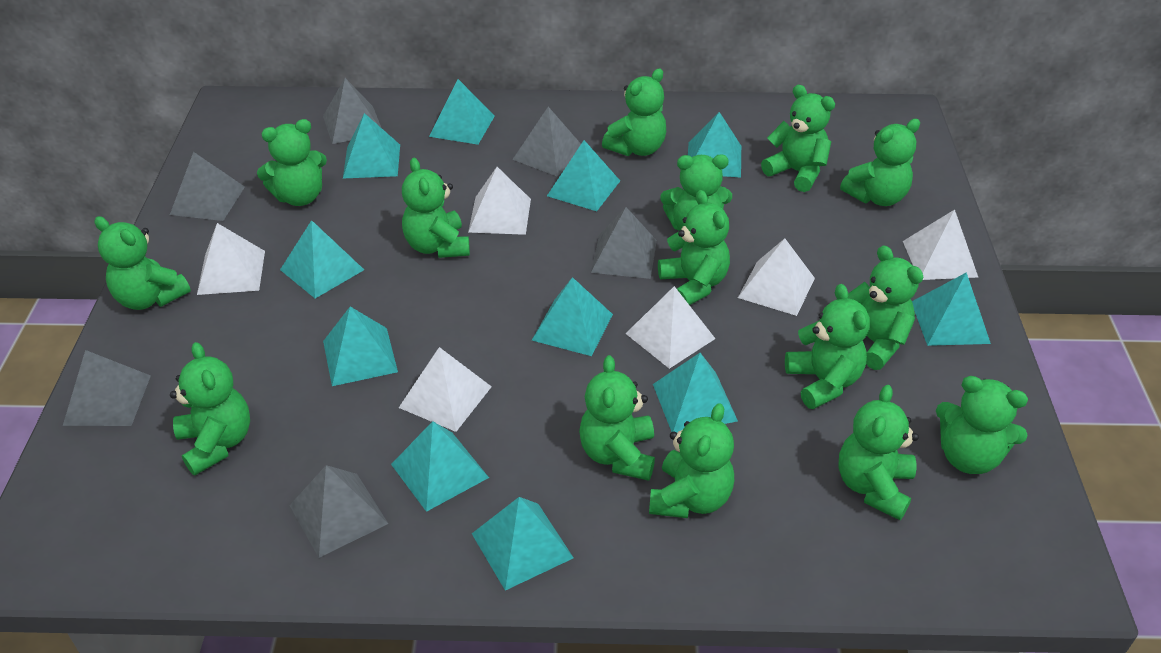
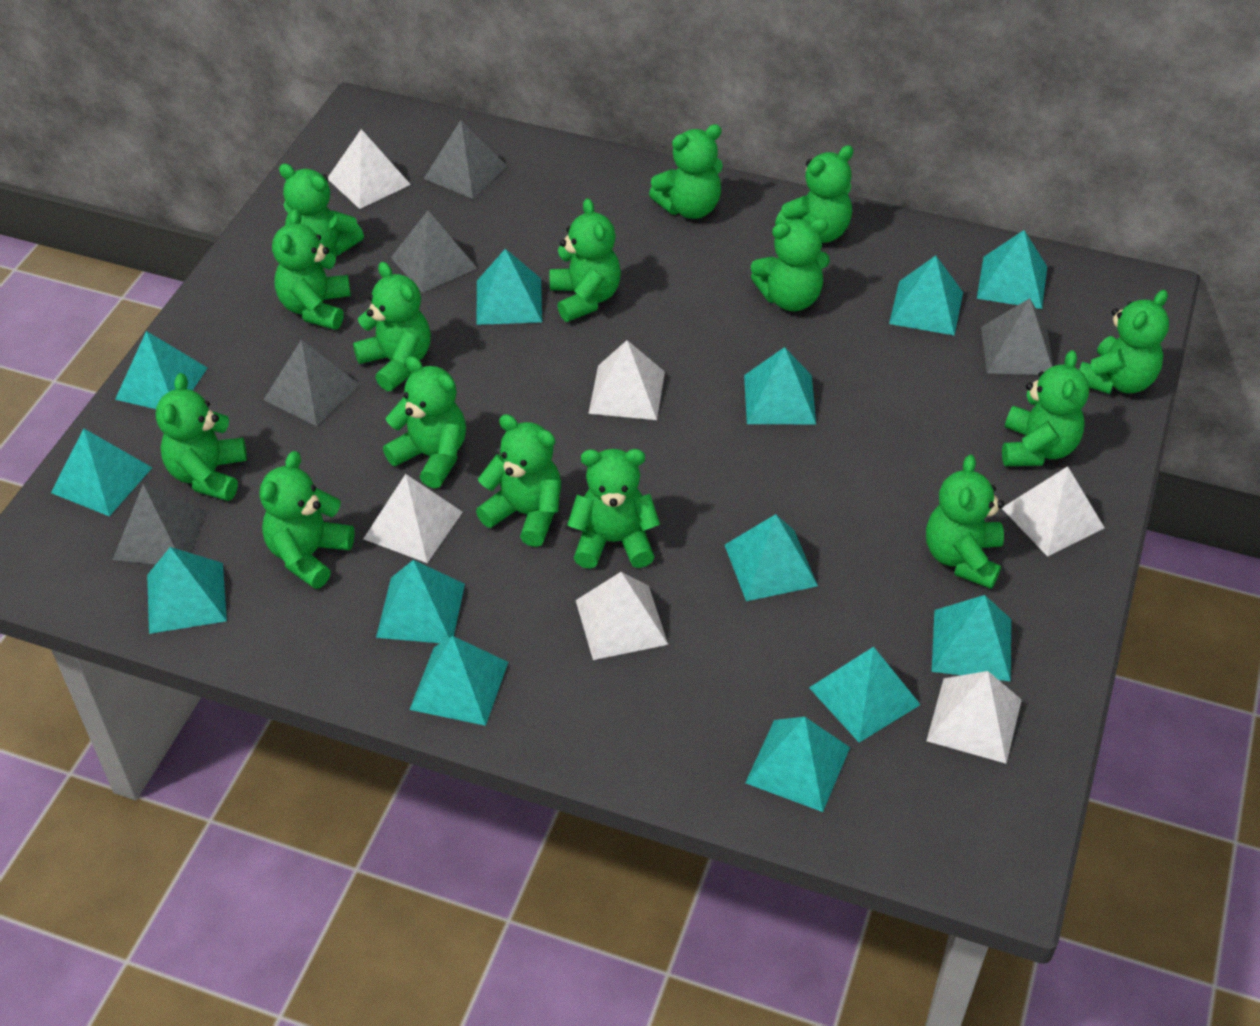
grey pyramid: [63,350,151,426] [170,152,245,221] [289,465,388,558] [323,78,381,144] [512,107,581,176] [591,207,657,279] = 6 -> [113,484,206,564] [263,340,360,426] [391,211,478,293] [424,120,507,199] [981,298,1053,375] = 5
turquoise pyramid: [280,220,364,298] [323,307,398,386] [343,113,400,178] [391,421,489,512] [429,79,495,145] [472,497,574,591] [532,277,613,356] [547,140,620,211] [653,353,738,433] [688,112,741,178] [912,272,991,346] = 11 -> [51,428,152,516] [115,331,207,409] [147,547,227,634] [376,560,465,643] [409,636,508,726] [476,249,542,325] [725,514,818,601] [744,347,816,424] [745,717,850,812] [809,647,921,743] [889,255,963,336] [932,595,1011,682] [977,230,1047,309] = 13

